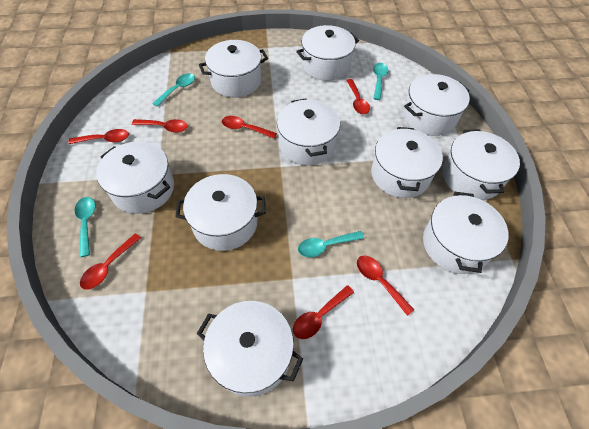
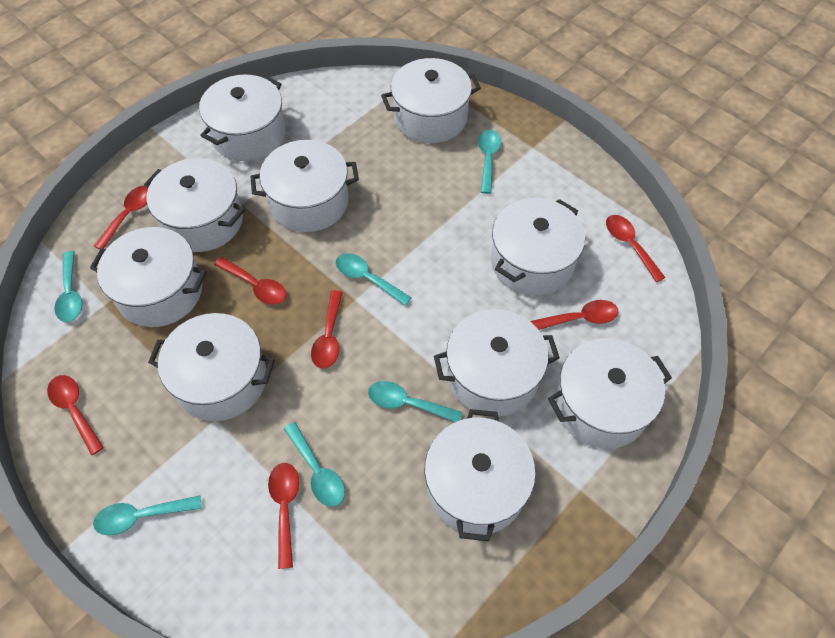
turquoise spoon: [75,197,95,257] [152,73,195,107] [298,231,364,257] [373,63,388,100] = 4 -> [55,251,82,322] [93,495,202,535] [284,422,345,507] [336,253,412,306] [368,381,463,422] [478,130,501,194] = 6

